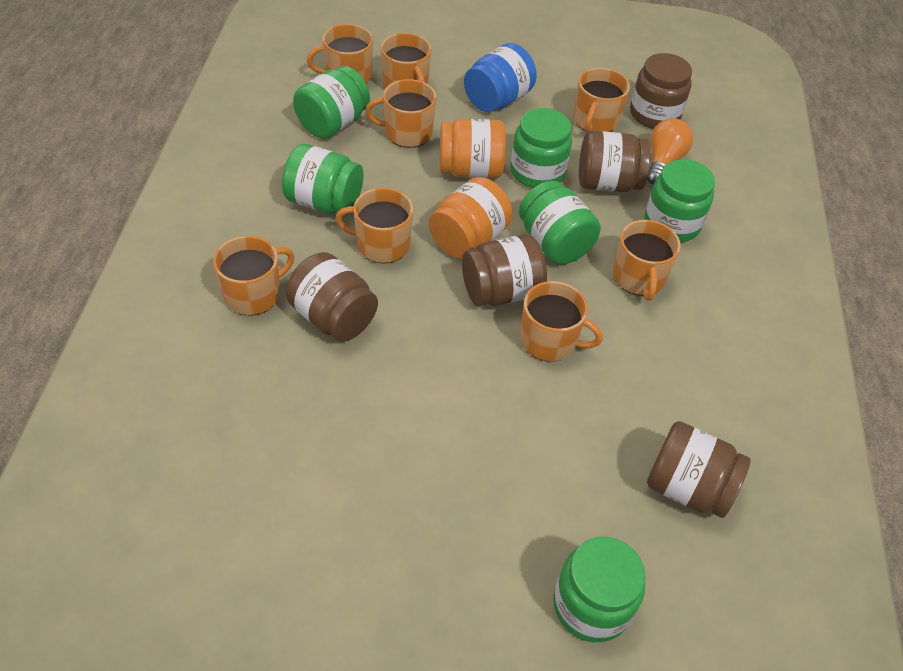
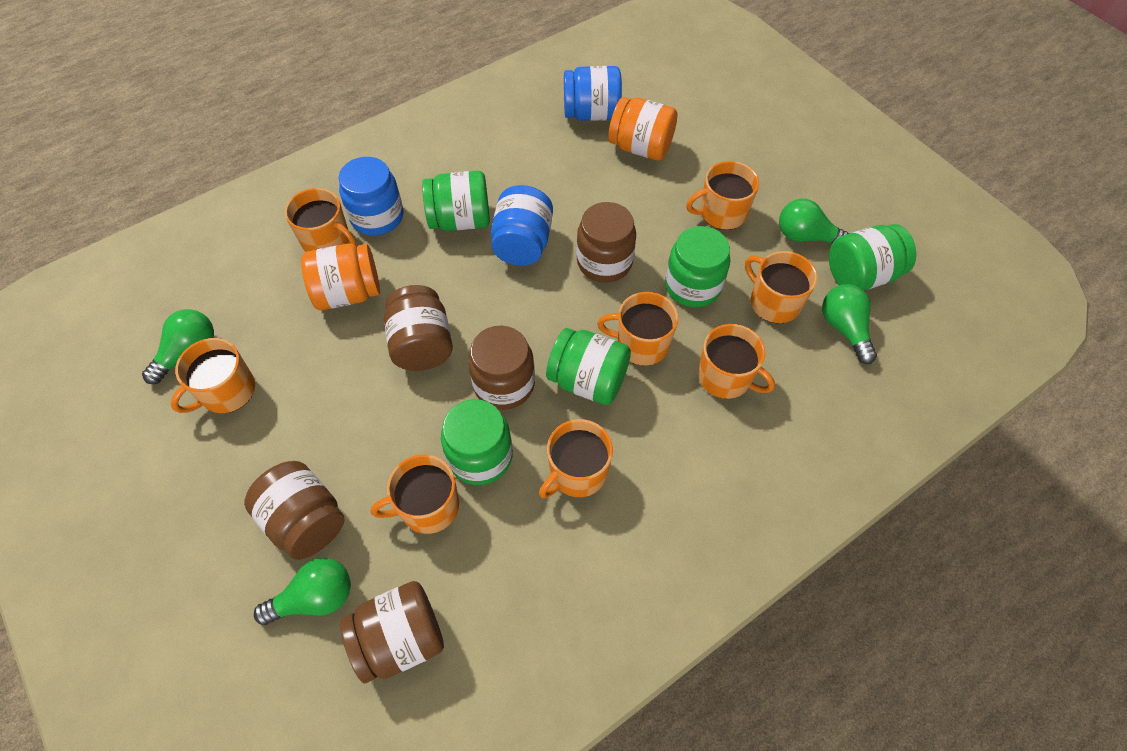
blue jar: [464,43,537,112] = 1 -> [339,157,403,236] [491,185,553,266] [564,66,622,121] = 3
green jar: [282,144,364,215] [293,66,370,139] [511,108,572,188] [519,180,601,264] [553,537,646,642] [645,159,715,242] = 6 -> [422,171,490,231] [441,399,513,485] [546,328,631,405] [665,226,730,307] [829,224,916,290] = 5
green light bulb: none = 0 -> [142,309,214,384] [254,558,351,625] [779,198,849,243] [822,284,877,364] = 4
orange light bulb: [647,118,693,185] = 1 -> none = 0

